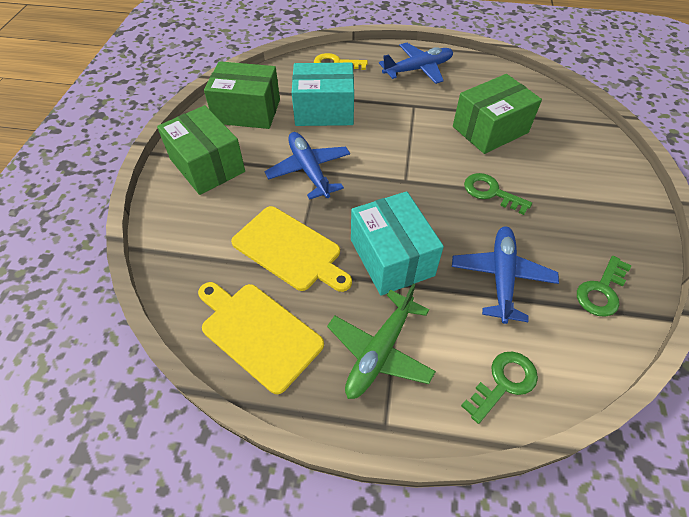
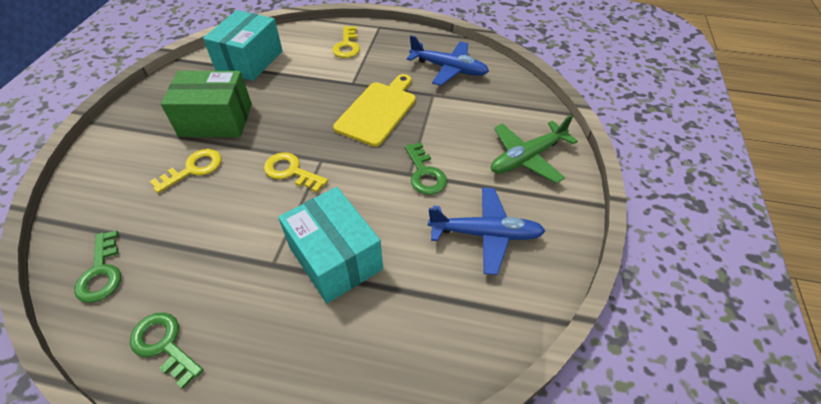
blue plane: [264,132,350,200] [379,43,453,84] [452,226,559,324] = 3 -> [407,35,489,86] [428,188,545,275] = 2
green box: [157,105,245,195] [204,61,280,129] [453,74,542,154] = 3 -> [161,71,252,137] = 1
yellow cutting board: [198,282,324,394] [231,206,352,292] = 2 -> [333,74,416,147] = 1
yellow key: [314,53,368,70] = 1 -> [150,149,222,193] [264,152,328,192] [332,26,360,58] = 3

